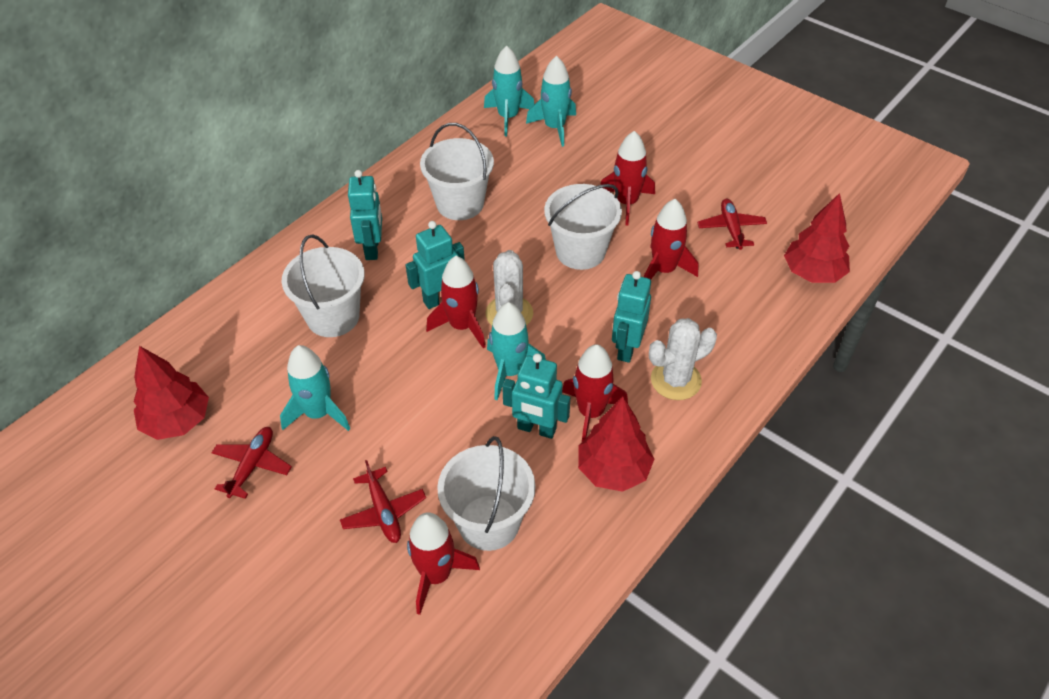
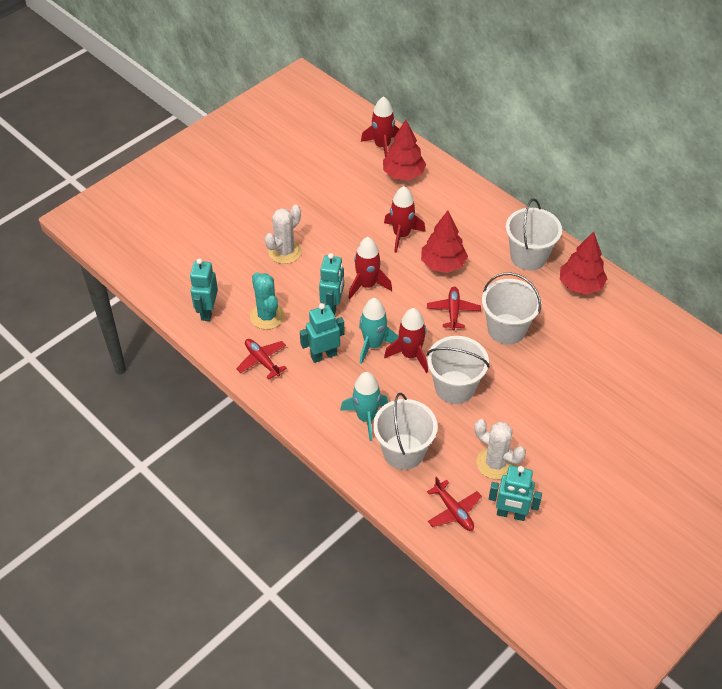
red rocket: [407,512,480,615] [426,256,486,348] [562,344,628,442] [600,131,655,226] [644,199,698,280] = 5 -> [349,237,392,299] [361,96,399,158] [384,186,426,253] [384,308,428,373] = 4
turquoise cactus: none = 0 -> [250,272,285,330] = 1
turquoise rocket: [280,345,350,431] [484,46,535,136] [487,302,546,400] [526,56,576,147] = 4 -> [340,372,388,441] [359,298,399,364] = 2

